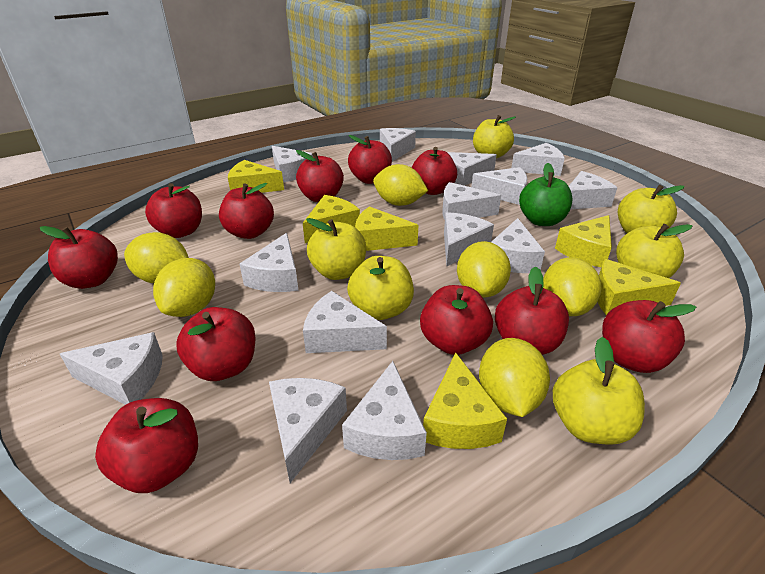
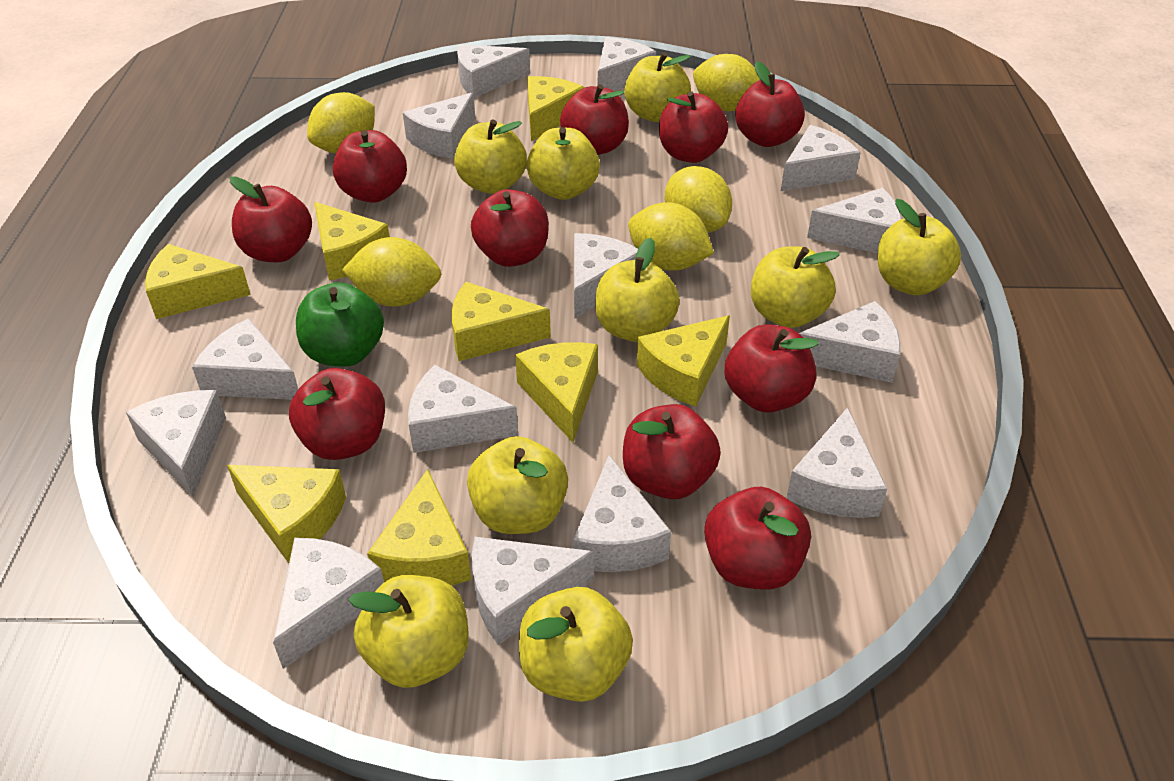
red apple: [40,226,118,289] [95,398,198,493] [145,183,202,238] [177,307,255,381] [219,183,274,239] [296,150,344,202] [348,135,392,184] [412,147,457,195] [420,285,493,355] [495,266,569,355] [602,300,696,373] = 11 -> [230,176,312,262] [289,368,385,460] [333,130,407,203] [471,189,549,267] [560,84,629,155] [623,404,721,499] [659,91,728,163] [704,487,811,590] [725,324,819,413] [735,61,805,147] = 10
yellow apple: [306,218,366,280] [347,256,414,320] [473,115,516,158] [553,337,645,445] [616,224,693,278] [618,185,685,233] = 6 -> [348,575,468,688] [454,120,527,194] [467,436,568,534] [519,587,633,702] [527,127,600,200] [595,238,680,342] [624,52,691,122] [751,246,840,328] [878,199,961,295] = 9
yellow cheese: [228,160,284,193] [303,195,360,243] [355,206,419,251] [423,353,507,449] [555,215,612,267] [598,259,681,315] = 6 -> [145,244,251,319] [227,465,346,563] [314,202,390,281] [367,469,471,586] [452,282,551,361] [515,342,598,442] [527,76,585,141] [637,315,730,407] = 8
yellow lemon: [124,232,189,283] [153,258,215,317] [373,164,428,206] [457,241,511,297] [479,338,550,417] [543,257,601,316] = 6 -> [307,92,375,153] [342,237,441,307] [628,202,714,271] [664,166,732,233] [693,54,760,111] = 5

